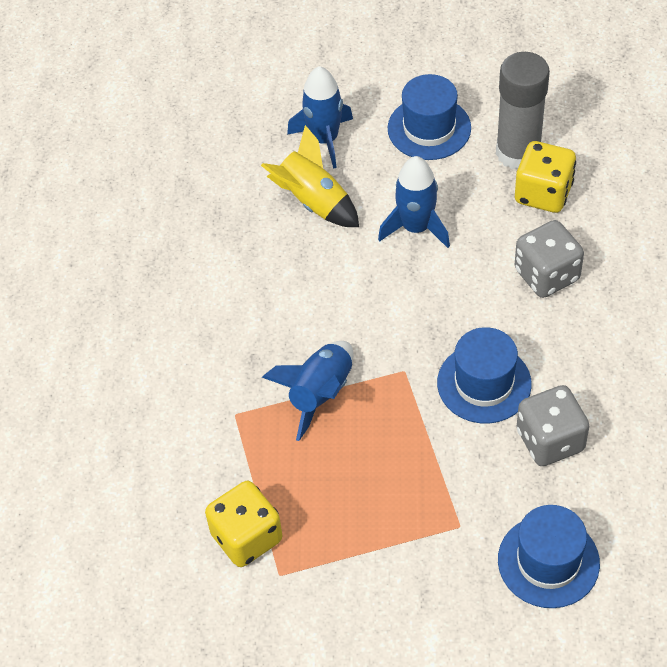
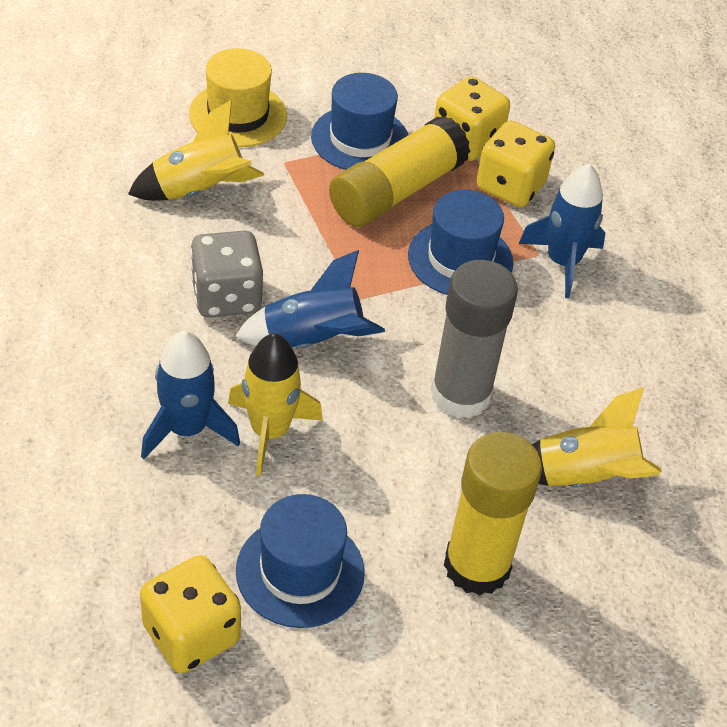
grey dice: [514,220,584,298] [517,385,589,466] = 2 -> [190,231,263,318] = 1
yellow dice: [205,481,282,567] [515,141,576,213] = 2 -> [140,555,241,673] [434,76,510,161] [476,121,555,207] = 3
yellow glue stick: none = 0 -> [329,116,470,227] [444,432,542,596] = 2
yellow hat: none = 0 -> [189,48,287,147] = 1
yellow rocket: [261,125,359,227] = 1 -> [128,100,264,201] [228,334,323,476] [532,387,662,488] = 3

